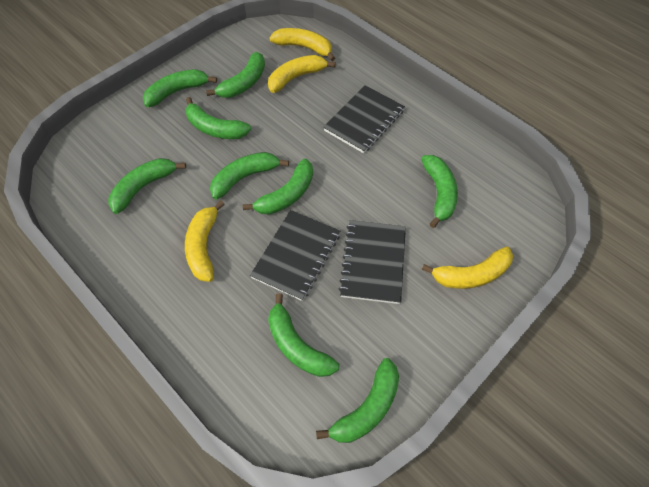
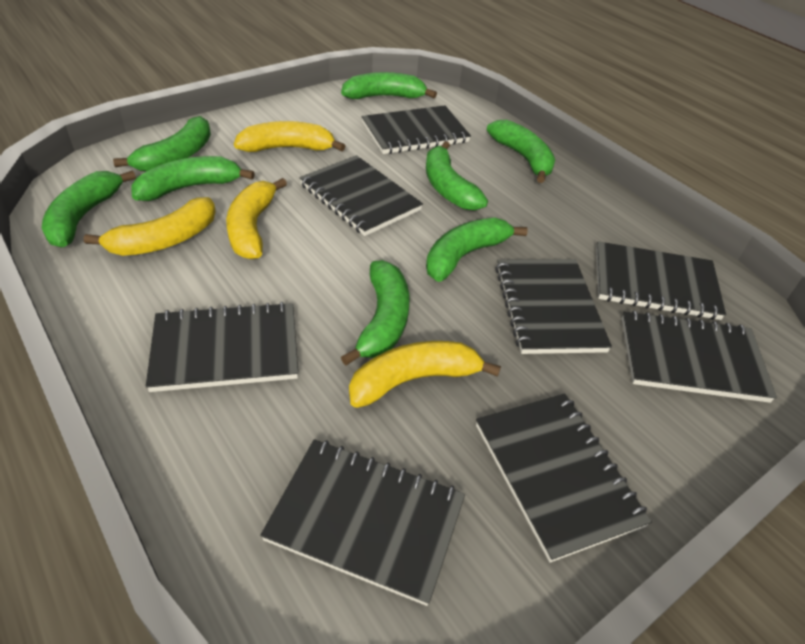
black notebook: [250,210,340,301] [323,85,405,153] [339,220,406,304] = 3 -> [146,302,298,392] [260,439,465,606] [299,155,423,236] [362,105,471,154] [476,393,652,563] [495,259,612,354] [596,241,726,320] [622,311,777,403] = 8
green banana: [109,158,186,214] [143,69,217,107] [185,97,251,139] [206,52,265,98] [210,152,289,199] [243,158,313,215] [268,293,339,377] [316,358,399,443] [421,155,458,228] = 9 -> [42,170,136,248] [113,116,211,172] [131,156,255,201] [341,72,437,99] [341,260,409,365] [426,141,488,211] [426,218,528,282] [487,120,555,183] = 8

